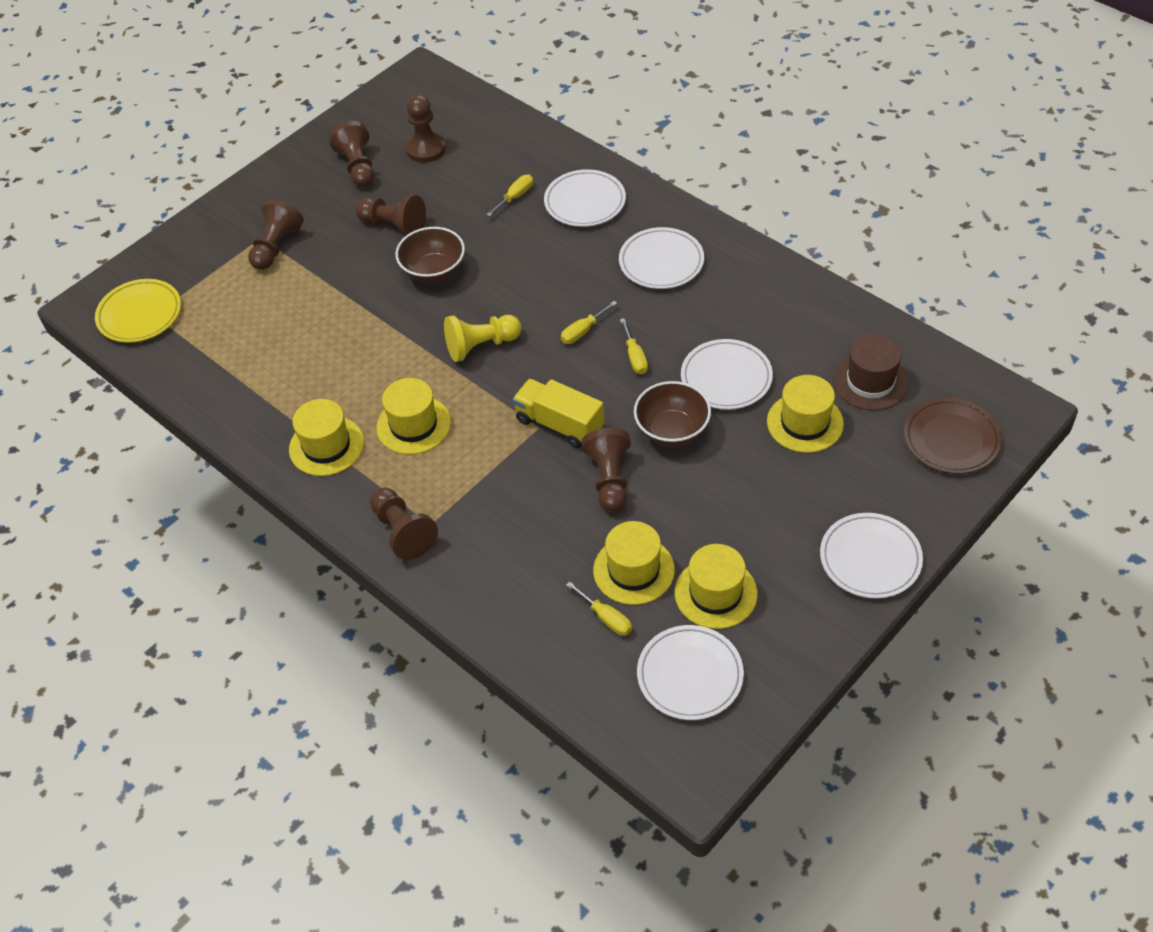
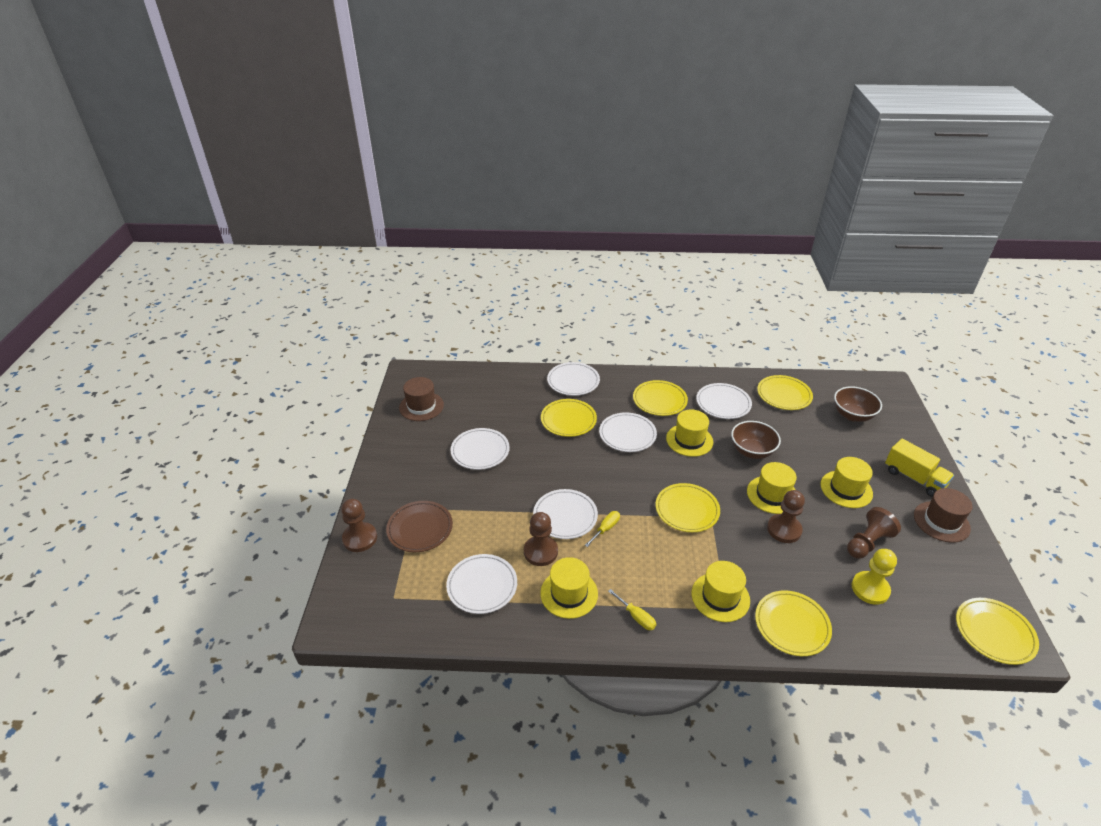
brown hat: [833,334,909,410] = 1 -> [399,377,444,421] [914,488,973,543] = 2
brown pawn: [248,199,304,270] [328,121,375,187] [355,195,426,237] [370,488,438,560] [405,94,446,163] [582,428,631,512] = 6 -> [341,499,377,552] [524,512,558,566] [767,490,805,543] [847,507,901,559] = 4
white plate: [544,169,626,227] [619,227,704,289] [637,625,744,720] [681,339,773,410] [820,513,923,599] = 5 -> [446,554,517,614] [450,428,510,470] [533,489,598,539] [547,362,600,396] [599,412,657,452] [696,383,752,419] = 6
yellow plate: [95,279,181,343] = 1 -> [541,399,597,437] [633,380,688,416] [656,483,720,532] [755,590,832,656] [757,375,813,410] [956,598,1039,665] = 6
yellow screwdriver: [486,175,533,216] [561,301,617,344] [566,581,632,636] [620,318,648,374] = 4 -> [585,511,620,547] [608,589,656,630] = 2

